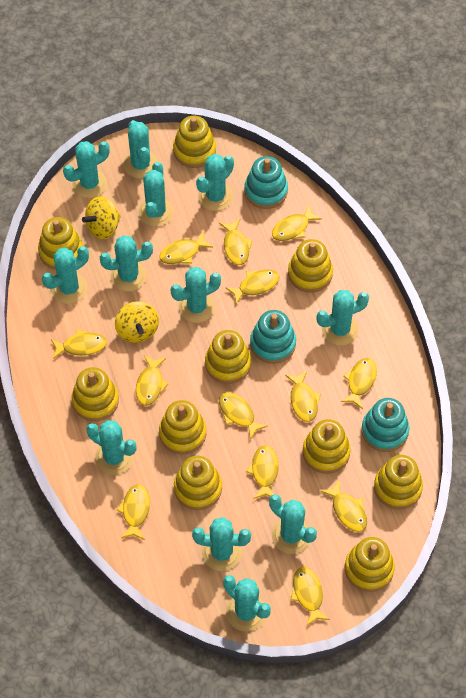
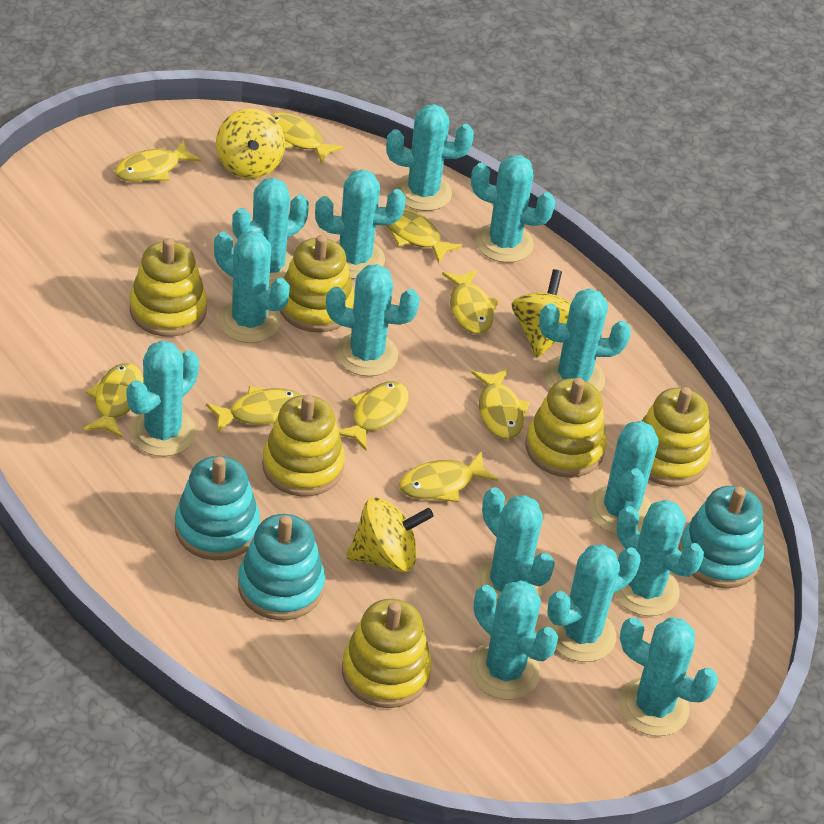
turquoise cactus: [42,246,89,304] [63,141,110,198] [86,420,136,475] [100,235,153,292] [124,120,158,179] [138,162,174,227] [171,267,221,323] [192,517,251,571] [196,154,234,211] [223,575,271,632] [269,494,317,554] [316,290,369,346] = 12 -> [126,340,199,457] [214,231,290,343] [232,178,309,288] [315,169,406,279] [326,264,420,376] [386,104,474,211] [469,580,558,700] [471,155,556,263] [474,487,555,606] [539,289,631,392] [547,544,640,662] [588,421,659,535] [614,500,704,616] [618,617,718,736] = 14
yellow fish: [51,329,107,359] [117,484,150,540] [136,355,168,406] [159,232,213,264] [219,219,253,265] [219,392,268,440] [226,269,279,304] [246,445,279,499] [272,205,322,241] [285,371,321,422] [290,567,330,626] [320,480,367,532] [341,358,377,409] = 13 -> [83,363,143,438] [115,140,201,182] [206,386,301,433] [271,113,344,164] [338,381,409,451] [386,208,463,263] [399,452,498,502] [442,270,499,334] [471,369,530,439] = 9
yellow spinning top: [82,196,121,239] [115,301,159,343] = 2 -> [216,108,285,179] [346,497,434,572] [511,269,571,357] = 3
yellow stacking toy: [38,217,83,270] [71,367,119,421] [159,400,206,455] [173,116,216,168] [174,456,222,510] [205,330,251,384] [288,239,333,293] [303,419,351,474] [345,537,395,592] [374,455,423,509] = 10 -> [129,238,207,337] [262,395,345,497] [280,235,355,333] [342,599,432,708] [525,378,607,478] [642,387,711,487] = 6

